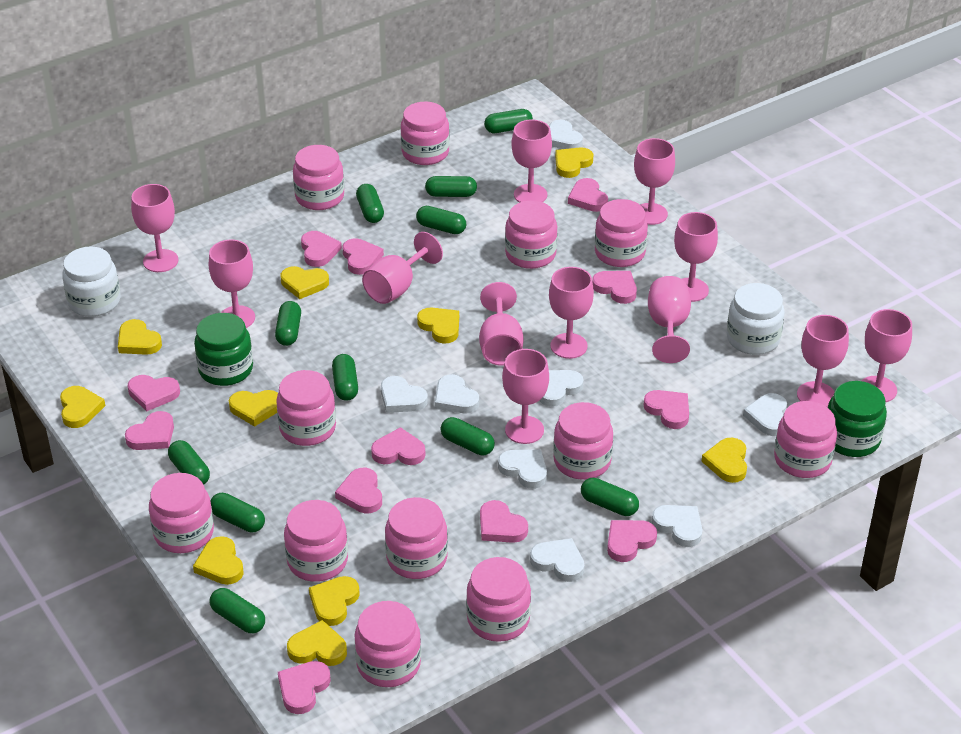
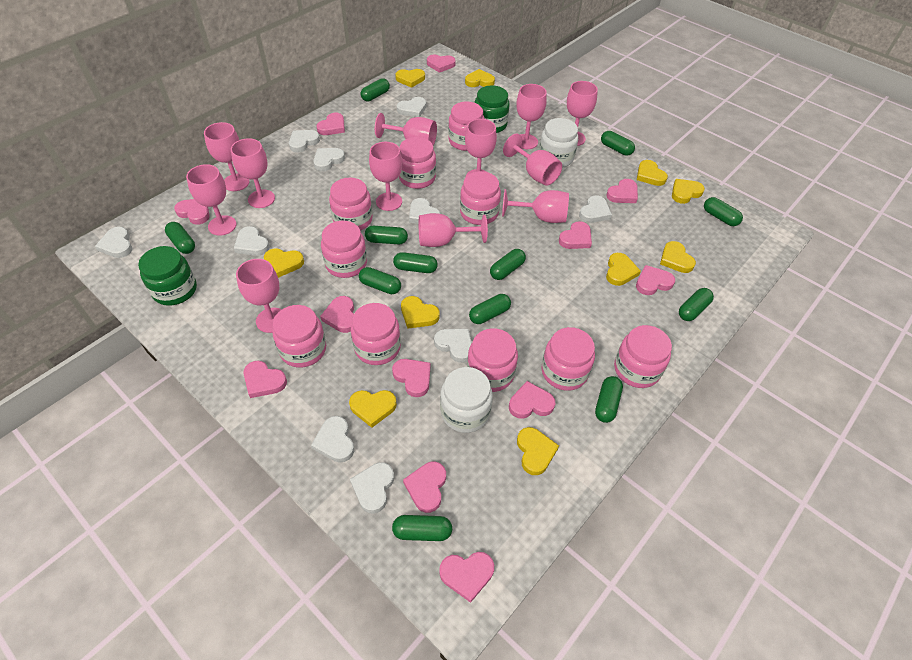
green capsule: [168,440,210,485] [210,493,265,532] [210,588,265,633] [275,301,301,346] [332,354,358,401] [356,184,384,223] [416,206,466,234] [425,176,477,197] [440,417,495,456] [484,109,533,133] [581,478,639,516] = 11 -> [165,222,195,254] [359,267,401,294] [361,78,390,101] [365,226,408,244] [392,515,452,541] [393,252,438,273] [469,294,511,324] [490,249,526,280] [595,376,623,423] [601,131,635,156] [679,288,714,321] [704,197,743,226] = 12
pink jar: [149,473,214,553] [276,370,336,446] [284,500,348,582] [293,145,344,210] [354,601,421,687] [385,497,448,579] [401,102,450,165] [466,557,531,642] [505,200,557,269] [553,402,613,480] [595,199,648,267] [774,401,837,478] = 12 -> [272,305,326,367] [321,221,367,278] [329,178,373,231] [351,303,401,365] [399,137,436,189] [448,102,485,151] [460,171,501,225] [467,328,518,392] [542,327,595,391] [614,325,672,388] = 10
white heart: [381,376,428,413] [435,374,479,413] [498,449,547,489] [530,538,584,582] [540,370,584,407] [549,120,583,149] [652,505,703,547] [743,393,787,436] = 8 -> [95,227,133,258] [234,226,269,256] [289,130,320,153] [311,416,354,463] [313,148,345,171] [350,462,394,514] [397,97,426,117] [409,198,440,224] [434,329,472,363] [579,196,612,223] = 10

